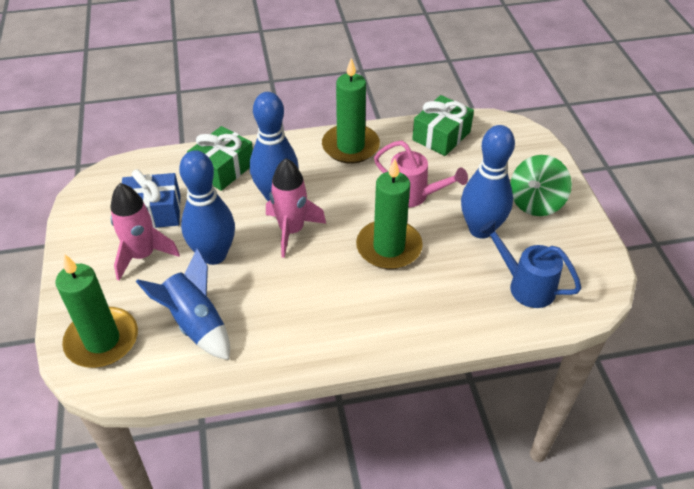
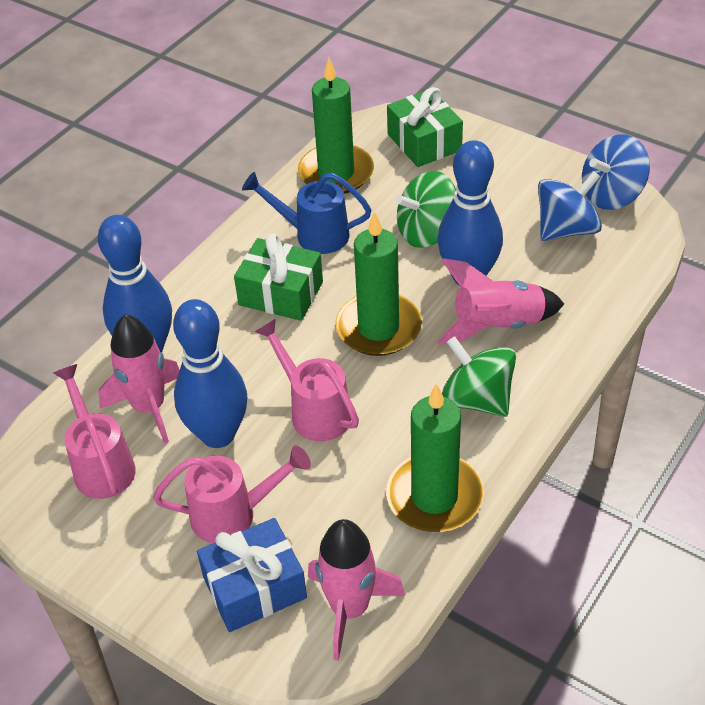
blue rocket: [136,248,230,360] = 1 -> none = 0
blue spinning top: none = 0 -> [538,171,602,241] [582,134,650,210] = 2
green spinning top: [510,155,572,216] = 1 -> [396,171,456,248] [442,336,516,417] = 2
pink rocket: [110,183,180,281] [266,158,326,258] = 2 -> [98,314,180,443] [308,519,405,661] [437,258,564,345] = 3
pink watering can: [374,141,468,207] = 1 -> [54,364,136,499] [153,446,311,543] [255,319,359,442] = 3

